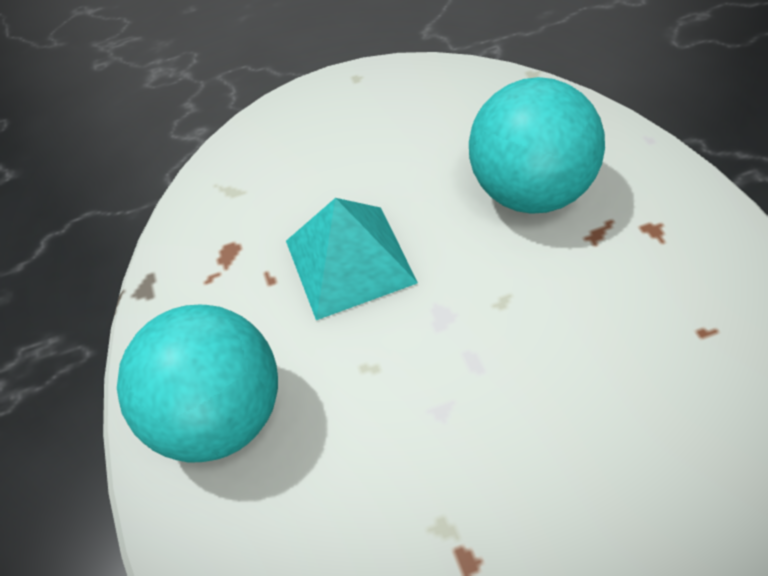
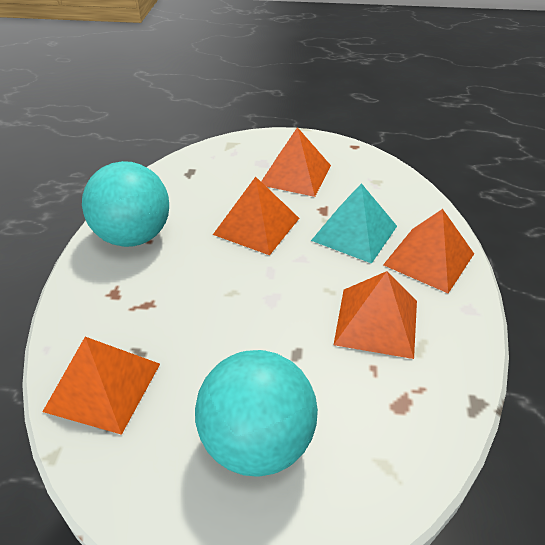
orange pyramid: none = 0 -> [42,337,160,435] [213,177,299,255] [261,127,331,197] [334,271,417,359] [383,209,474,293] = 5

